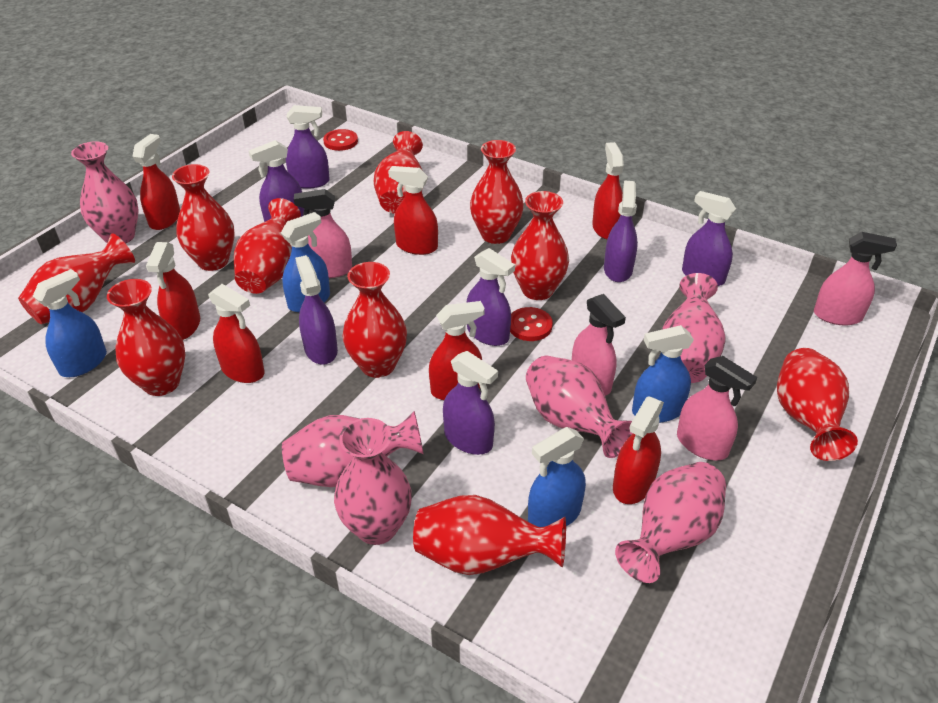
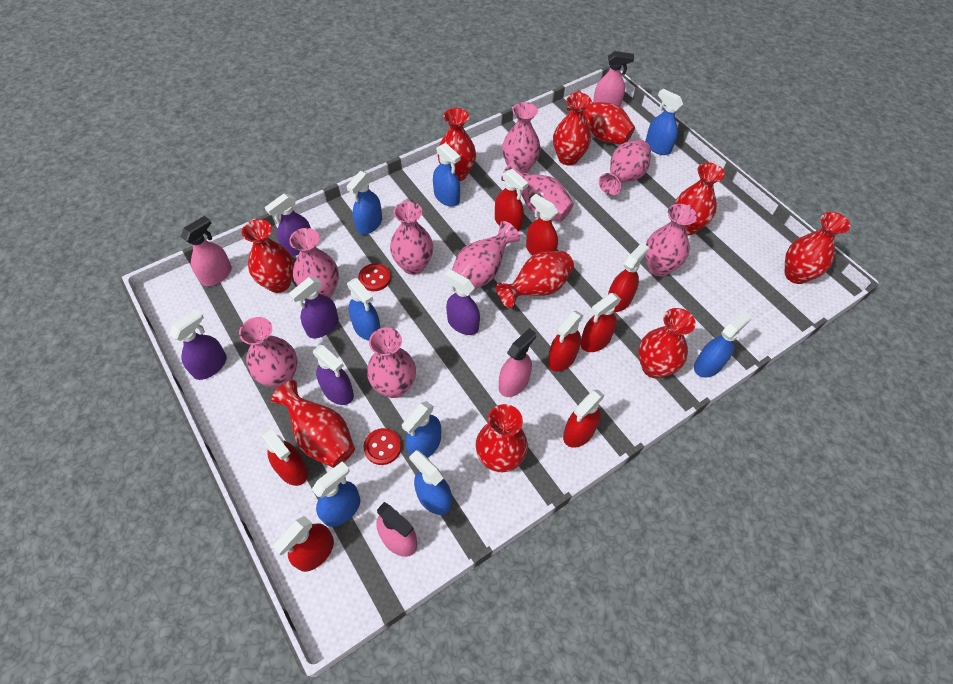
blue spray bottle: [33,269,107,377] [281,212,330,312] [528,427,586,527] [632,325,694,423] = 4 -> [312,461,360,527] [346,171,382,234] [347,278,380,341] [402,401,441,458] [409,450,452,515] [433,143,461,207] [645,89,683,155] [694,311,752,378] = 8
pink vase: [71,141,139,244] [282,411,424,487] [334,418,412,545] [526,356,633,458] [615,462,726,583] [662,273,726,383] = 6 -> [239,317,297,388] [289,228,339,298] [367,328,416,398] [390,201,433,275] [452,221,520,289] [501,160,574,222] [502,102,541,173] [599,140,651,195] [645,204,697,276] = 9
purple spray bottle: [249,140,304,222] [286,105,330,189] [295,255,338,365] [443,351,498,455] [466,248,515,346] [604,180,638,282] [682,191,736,286] = 7 -> [170,310,227,380] [265,194,311,256] [289,277,339,338] [313,345,354,405] [444,269,480,335] = 5
red spray bottle: [132,134,180,230] [146,242,200,340] [208,284,264,383] [388,166,438,255] [429,301,485,400] [592,142,624,239] [613,396,664,504] = 7 -> [261,427,308,486] [272,516,334,572] [495,169,528,231] [526,194,558,256] [548,311,584,372] [563,389,605,448] [580,293,621,352] [608,243,649,312] = 8

